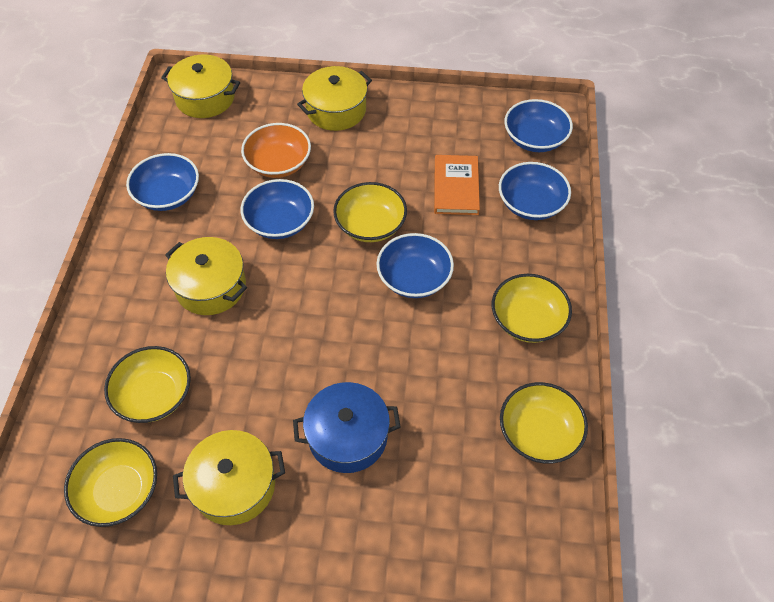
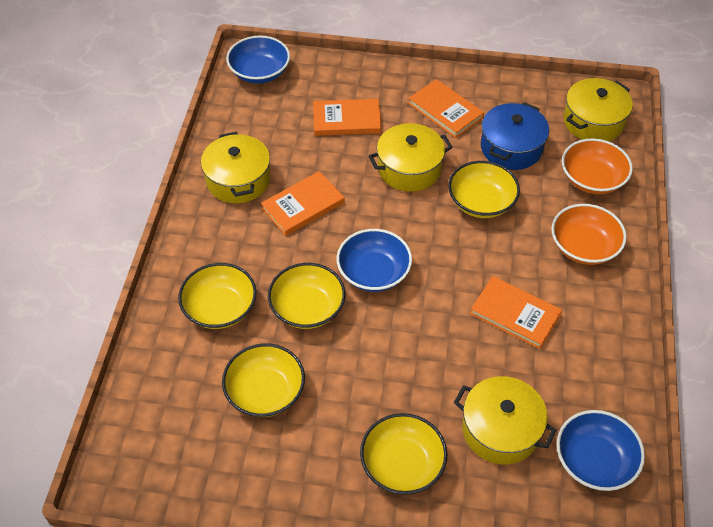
blue bowl: [126,153,199,211] [241,179,314,239] [376,233,454,298] [499,162,571,220] [504,99,573,152] = 5 -> [226,35,290,84] [337,229,412,292] [557,410,645,491] = 3
orange book: [434,155,480,215] = 1 -> [261,171,345,236] [313,99,381,136] [408,79,484,138] [470,276,562,349] = 4
orange bowl: [241,123,311,178] = 1 -> [551,204,627,265] [562,138,633,194] = 2

